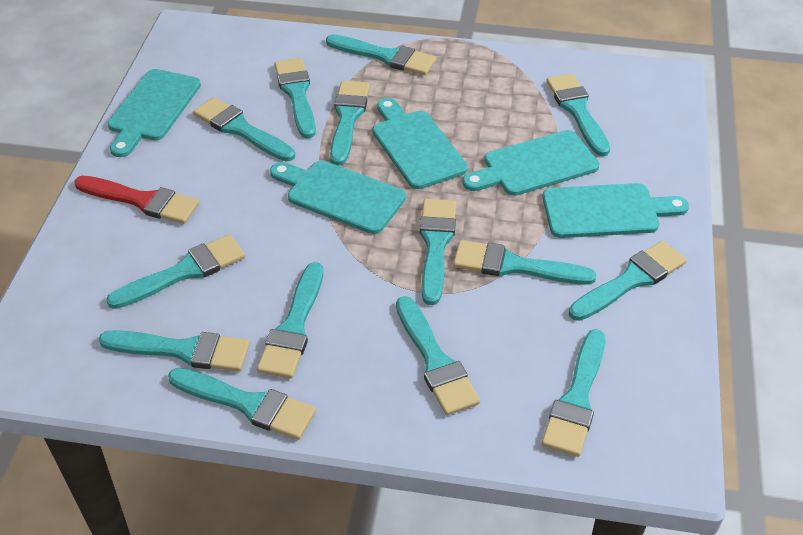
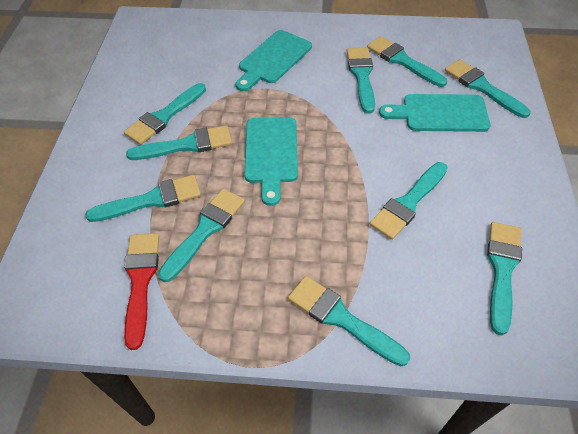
turquoise brush: [99,330,250,371] [106,234,245,309] [168,368,316,440] [193,97,295,161] [257,262,323,379] [274,58,316,138] [326,34,436,75] [330,81,370,166] [396,296,480,415] [420,199,456,305] [453,240,596,285] [542,329,605,457] [546,73,610,156] [569,241,687,321] = 14 -> [85,175,201,222] [124,83,206,145] [126,125,232,160] [158,189,245,282] [288,276,410,366] [347,48,375,114] [367,36,447,87] [370,162,448,240] [445,59,530,118] [487,222,522,335] = 10
turquoise cutting board: [108,69,201,157] [270,160,406,234] [373,98,468,189] [463,130,600,196] [542,183,689,238] = 5 -> [236,30,312,91] [244,117,298,206] [379,94,491,132] = 3

